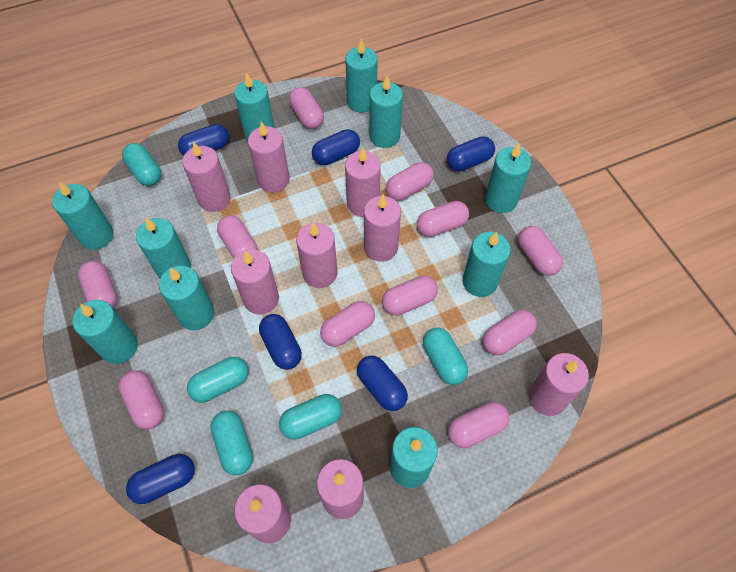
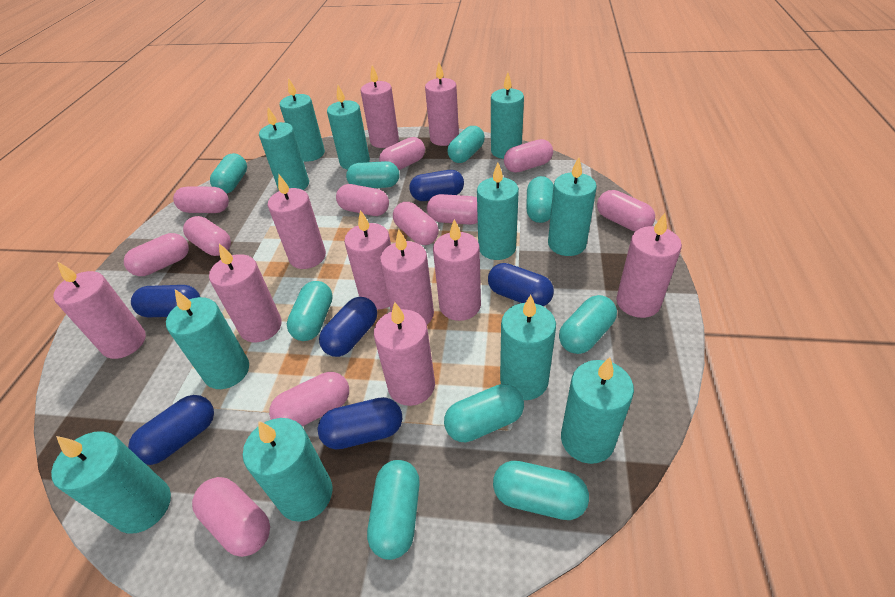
pink candle: [182,141,231,212] [231,249,279,315] [234,484,291,543] [248,121,290,193] [296,223,337,288] [317,459,364,519] [345,147,381,217] [364,195,401,262] [528,353,589,416] = 9 -> [53,261,146,359] [209,243,282,342] [268,175,326,269] [344,210,391,309] [361,65,399,148] [374,302,435,406] [380,229,434,325] [425,62,459,146] [433,219,481,321] [616,213,682,318] = 10
turquoise candle: [52,182,114,250] [73,300,138,364] [136,218,191,279] [159,266,214,330] [234,72,275,141] [345,39,378,113] [369,75,403,148] [390,427,438,488] [463,232,510,297] [485,143,531,213] = 10 -> [51,431,171,534] [166,289,249,389] [243,418,332,522] [259,107,309,190] [280,78,325,162] [327,85,370,170] [477,162,519,260] [491,72,524,159] [500,295,556,400] [548,157,597,256] [561,357,634,464] = 11
turquoise capsule: [122,143,161,186] [187,357,249,403] [210,411,253,475] [279,394,342,440] [423,328,468,385] = 5 -> [210,153,247,193] [287,281,333,341] [346,161,399,188] [367,460,420,560] [444,384,524,442] [447,126,485,163] [493,461,589,520] [526,176,554,223] [559,295,617,354] = 9

